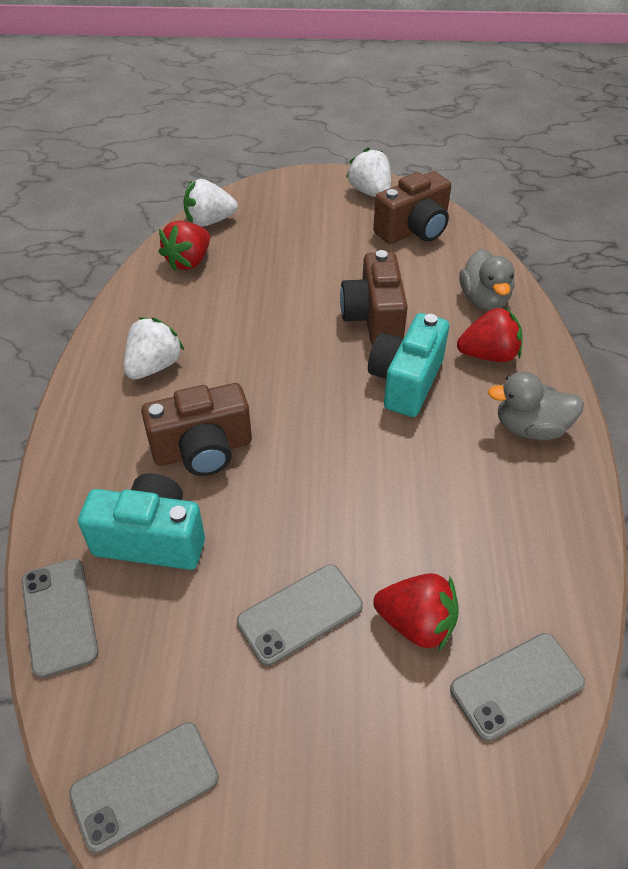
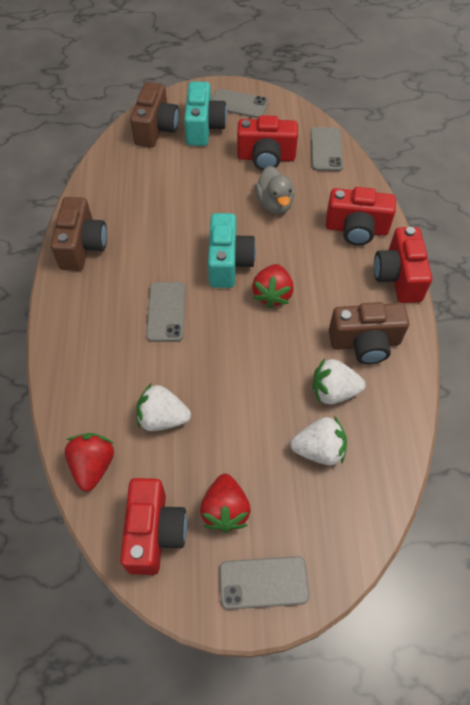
grey duck: [459,249,515,310] [488,372,584,440] = 2 -> [255,166,295,214] = 1
red camera: none = 0 -> [120,478,187,575] [237,115,298,170] [326,187,396,245] [374,227,432,303] = 4

